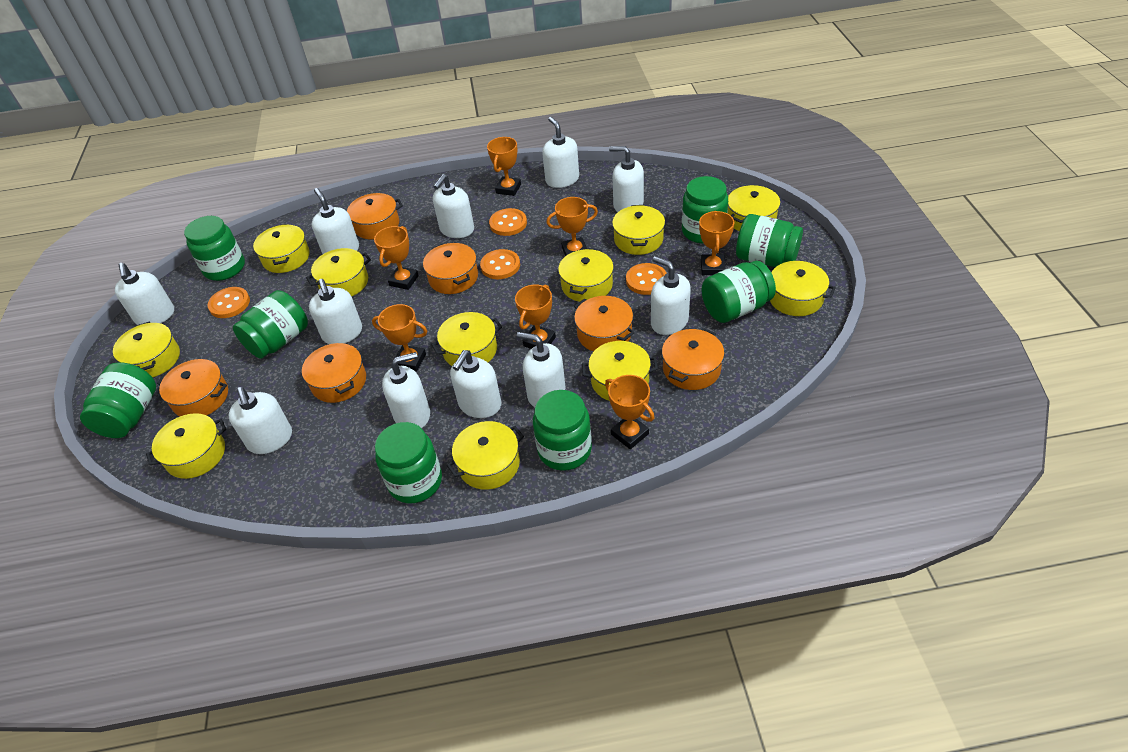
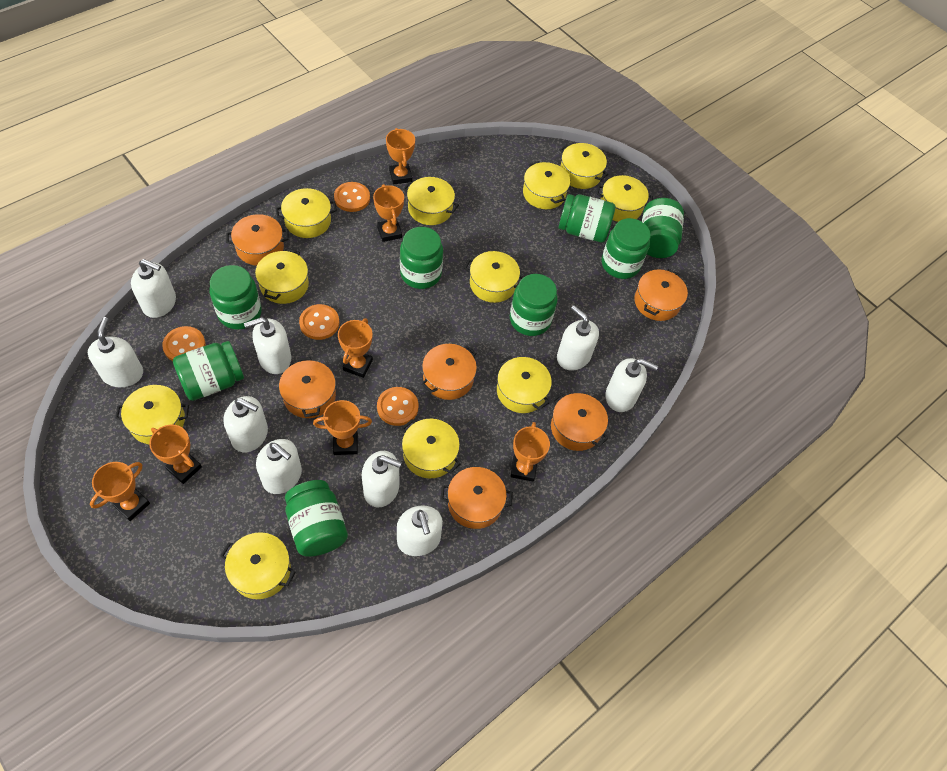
white soap dispenser: [115,263,174,325] [229,387,292,454] [309,279,362,344] [312,188,359,254] [382,352,430,428] [433,174,474,238] [450,350,501,418] [517,332,565,407] [542,117,579,188] [609,146,644,212] [651,256,691,335] = 11 -> [88,317,143,387] [131,259,176,318] [223,396,268,452] [244,317,291,374] [256,439,302,494] [362,451,402,508] [397,506,443,556] [557,305,599,371] [606,358,658,412] = 9

